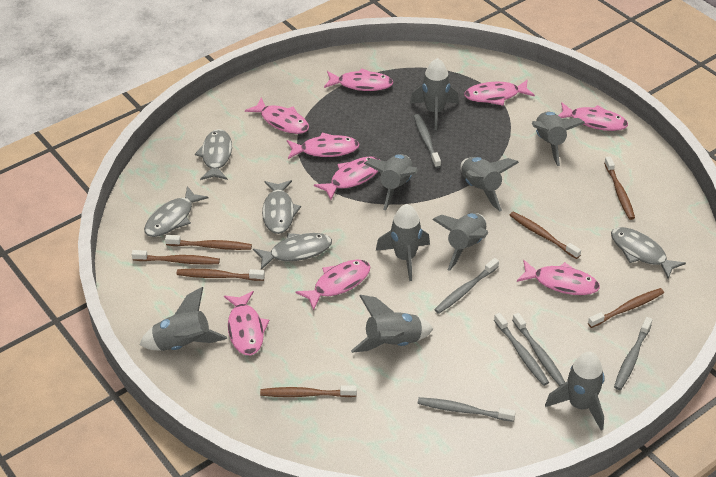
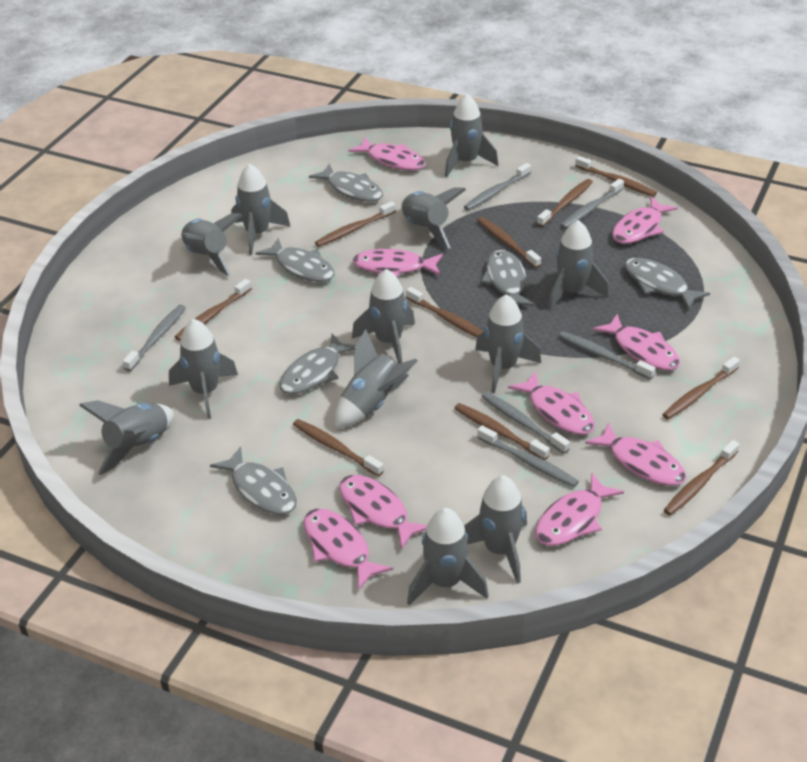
brown toothbrush: [131,250,220,265] [165,235,252,250] [177,269,265,281] [260,385,357,397] [510,211,581,259] [588,288,664,328] [604,156,635,220] = 7 -> [175,279,252,341] [293,419,384,476] [315,201,396,247] [406,287,483,337] [454,403,550,460] [477,217,541,268] [537,179,593,227] [575,156,657,197] [662,357,740,420] [664,440,739,516] = 10
grey fish: [144,186,208,237] [195,129,232,180] [253,233,332,270] [262,180,301,234] [611,227,686,279] = 5 -> [210,446,297,515] [256,238,335,282] [279,334,355,394] [309,163,383,202] [481,250,534,306] [625,258,710,310] = 6
grey rocket: [139,287,227,351] [351,295,433,353] [364,154,418,210] [376,204,430,281] [410,58,459,130] [432,213,488,271] [460,157,519,211] [532,112,585,166] [545,352,605,430] = 9 -> [79,400,174,475] [169,319,238,419] [181,213,243,276] [231,164,291,255] [335,329,418,428] [352,269,415,364] [401,187,466,249] [407,508,489,606] [445,94,498,177] [464,475,527,583] [475,294,541,394] [548,220,609,310] = 12

